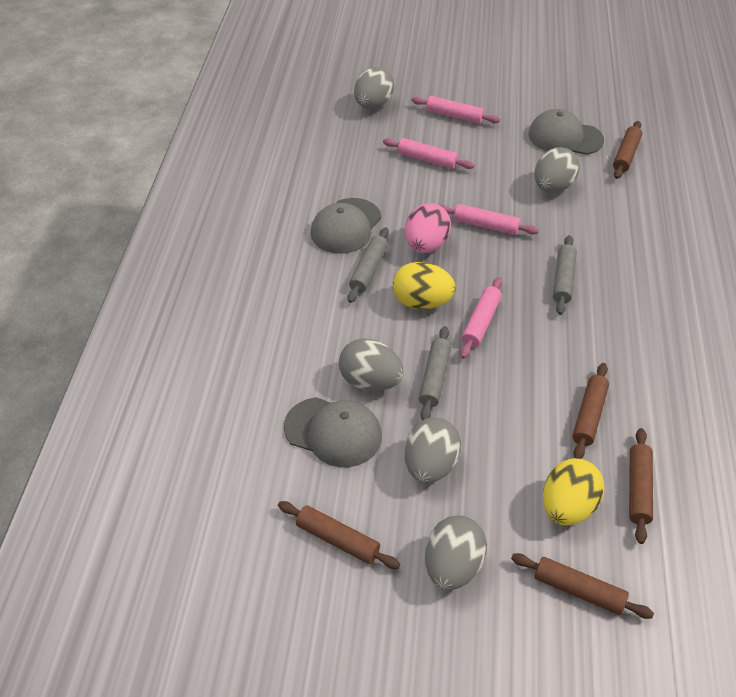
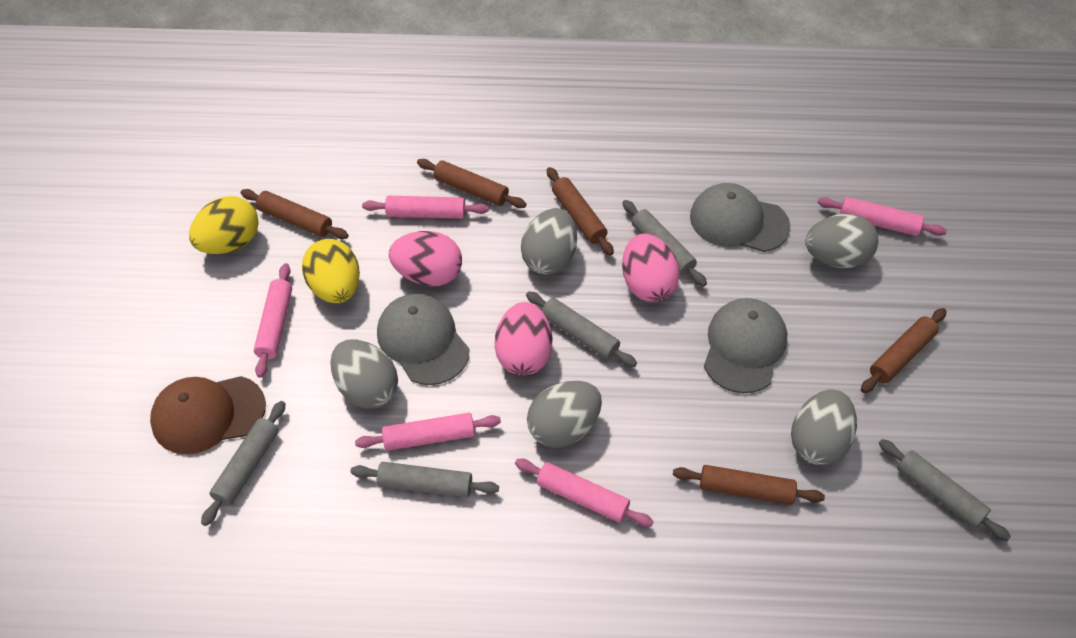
brown cap: none = 0 -> [150,376,266,454] = 1
grey rolling pin: [348,227,389,303] [419,326,451,420] [553,235,577,315] = 3 -> [201,401,286,526] [351,462,499,498] [526,291,637,367] [622,200,707,287] [879,439,1011,541] = 5
pink egg: [405,203,451,253] = 1 -> [389,231,462,287] [495,302,552,375] [622,233,680,302] = 3
pink rolling pin: [383,138,474,169] [412,96,500,124] [440,204,539,235] [460,277,502,359] = 4 -> [254,263,292,378] [355,413,501,451] [362,196,489,219] [515,459,654,527] [818,197,947,236] = 5

